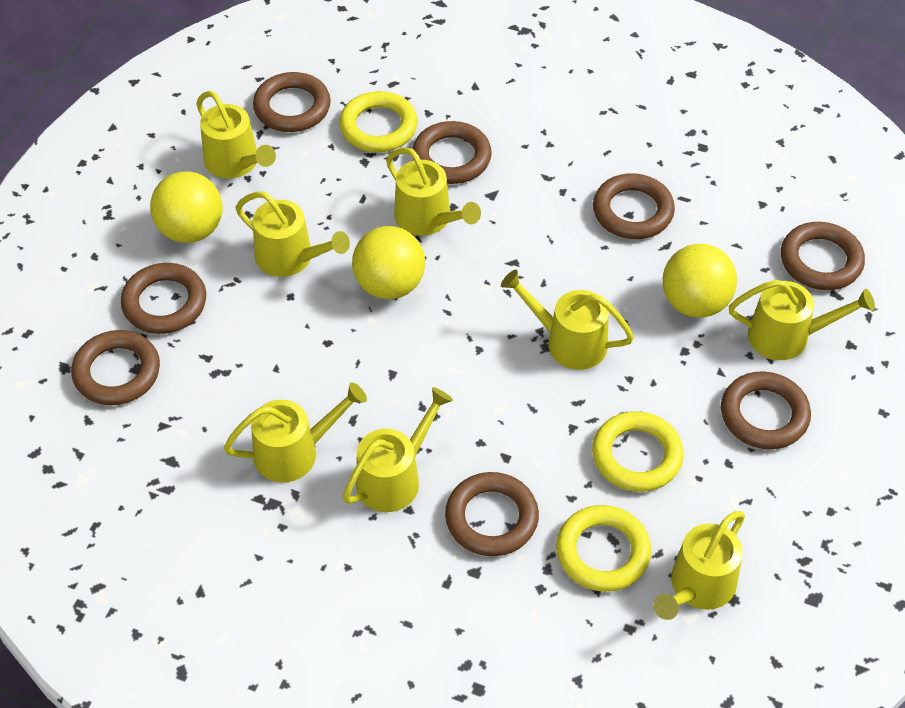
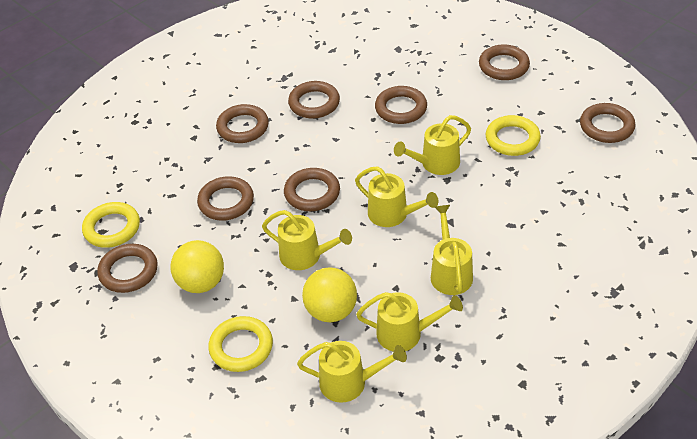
yellow ball: [150,172,222,243] [352,226,425,299] [663,244,737,318] = 3 -> [170,240,224,293] [302,267,357,322] = 2
yellow watering can: [196,91,276,178] [223,382,367,482] [236,192,350,277] [343,387,453,512] [386,147,481,236] [501,270,634,370] [653,511,745,620] [729,280,875,360] = 8 -> [262,210,352,270] [297,341,407,403] [355,166,438,227] [356,292,463,352] [394,115,471,175] [431,205,473,295] = 6

